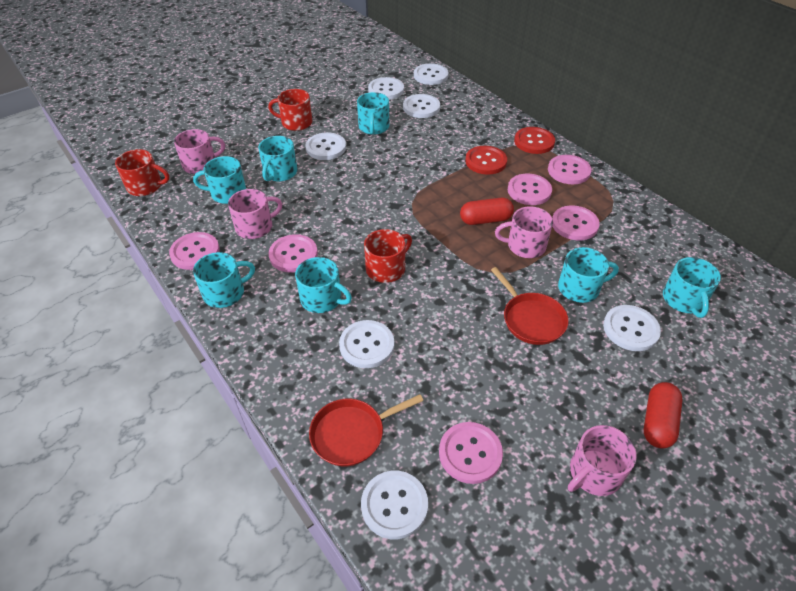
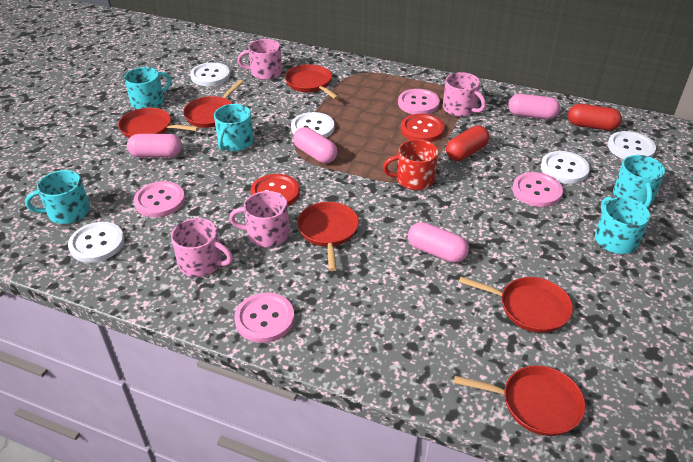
pink button: [169,232,220,270] [268,234,318,272] [439,422,503,484] [508,174,552,205] [548,155,592,184] [552,205,600,240] = 6 -> [134,181,185,217] [234,292,294,343] [398,89,440,114] [512,172,563,207] = 4
pink capsule: none = 0 -> [127,134,182,158] [293,127,337,163] [408,222,469,263] [508,94,560,119] = 4
red mug: [115,149,169,196] [268,89,313,131] [364,229,412,283] = 3 -> [383,139,438,190] = 1
red pan: [309,394,423,466] [491,267,569,345] = 2 -> [118,108,199,138] [183,80,243,128] [285,64,339,99] [297,202,359,271] [454,365,586,436] [459,277,573,333] = 6
turquoise mug: [193,156,246,204] [193,252,255,308] [258,136,298,182] [295,257,352,313] [357,92,389,135] [558,247,619,303] [663,257,721,318] = 7 -> [25,170,90,224] [124,67,171,109] [214,104,254,151] [595,197,650,254] [613,155,665,208] = 5
white button: [306,132,346,160] [339,320,394,368] [361,471,428,539] [368,77,404,100] [403,94,440,118] [414,63,449,85] [603,305,661,351] = 7 -> [68,222,124,263] [190,62,230,86] [291,112,334,138] [541,151,590,184] [608,131,656,159] = 5

